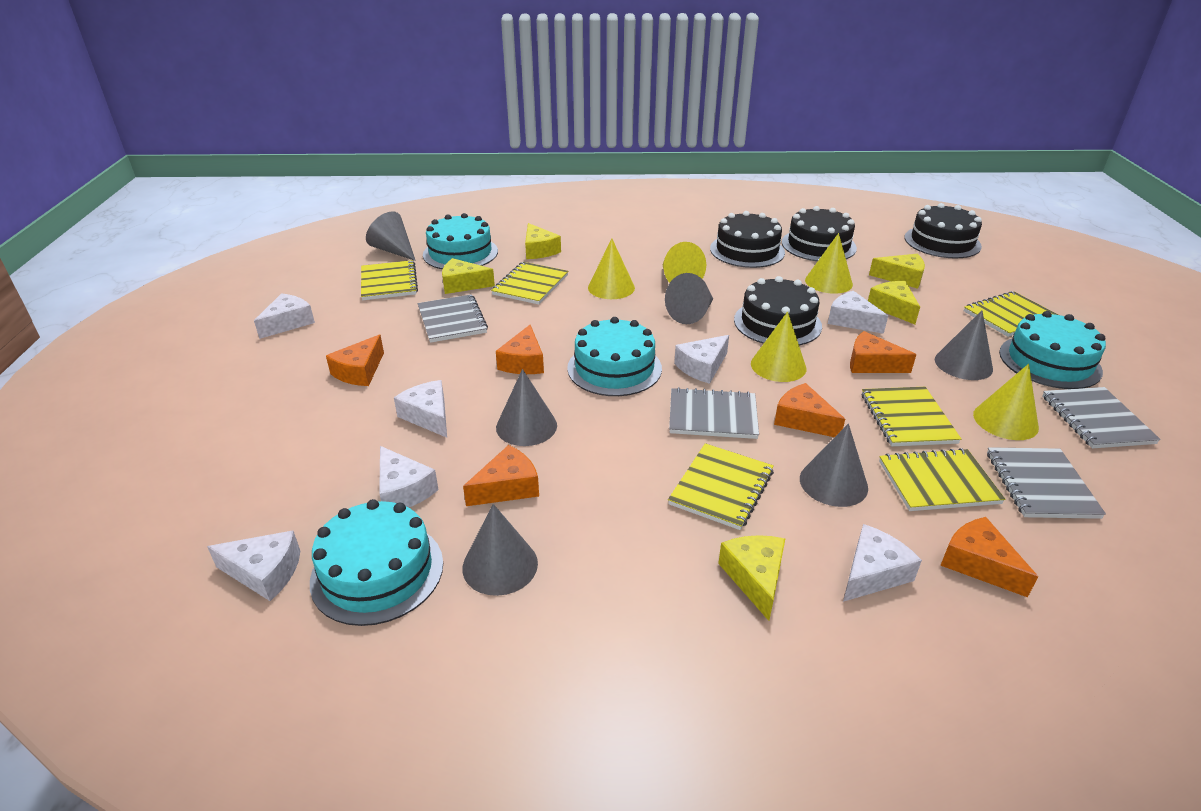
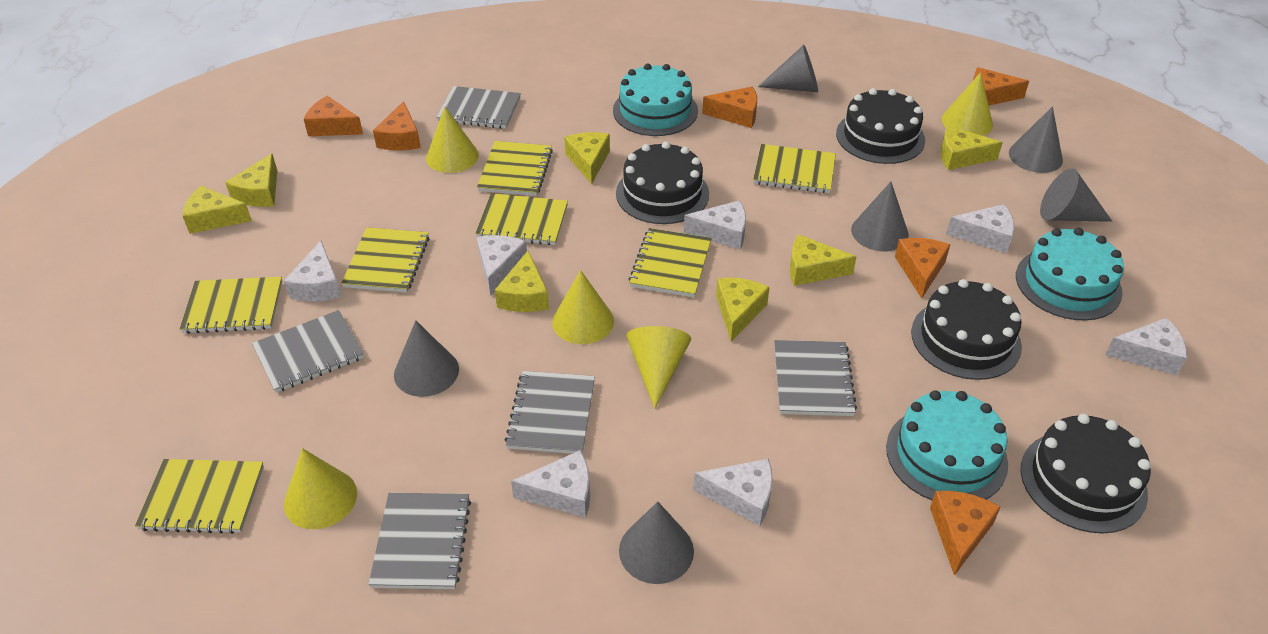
grey notebook: [418,294,488,343] [669,387,759,439] [987,447,1106,519] [1042,387,1161,448] = 4 -> [252,310,364,393] [368,493,471,589] [436,86,521,129] [505,371,595,454] [774,340,857,416] = 5
turquoise cake: [310,499,443,626] [423,213,498,269] [567,317,662,396] [999,311,1106,389] = 4 -> [613,64,698,136] [886,390,1008,500] [1016,228,1124,321] = 3
yellow cheese: [442,258,495,294] [525,223,561,259] [718,535,785,621] [868,281,920,324] [869,254,925,289] = 5 -> [183,186,252,234] [225,153,277,207] [495,251,549,312] [564,132,610,184] [716,278,770,342] [790,234,856,286] [940,126,1003,170] = 7
yellow notebook: [361,260,418,300] [491,262,568,305] [668,443,774,530] [862,387,961,446] [879,448,1005,511] [964,291,1058,337] = 6 -> [135,459,264,534] [180,277,282,334] [341,227,429,292] [475,193,568,245] [477,141,553,196] [629,228,711,297] [753,144,836,193] = 7

